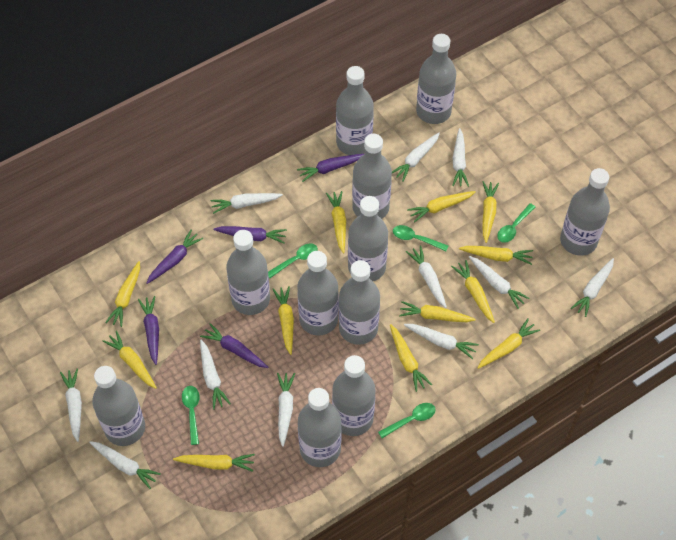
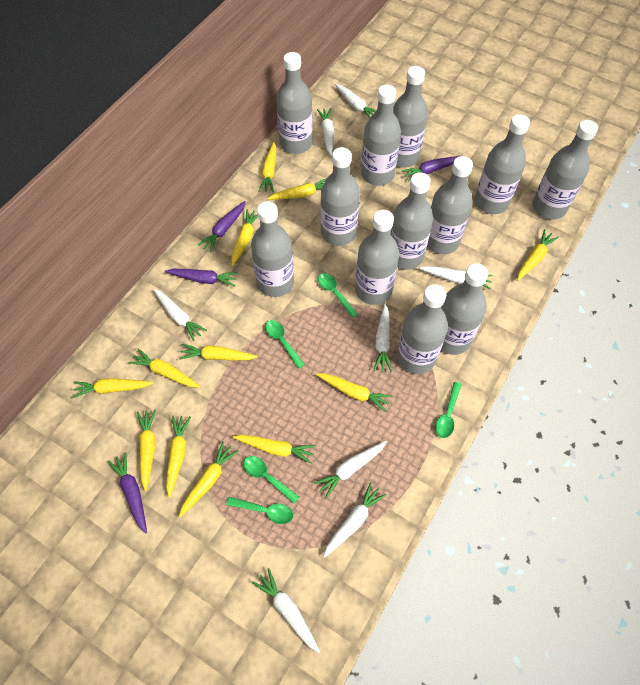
grey bottle: [92,366,145,446] [226,230,270,315] [297,251,339,336] [298,388,342,467] [332,355,375,436] [336,66,374,155] [339,260,380,345] [348,196,388,281] [352,134,392,219] [416,34,456,124] [560,168,610,256] = 11 -> [251,201,294,297] [276,52,313,154] [321,147,360,246] [355,210,399,305] [361,85,401,186] [390,172,433,270] [393,66,428,167] [397,284,448,374] [427,156,473,254] [441,263,488,355] [474,114,530,214] [532,120,598,220] = 12
purple carrot: [138,296,159,365] [146,230,203,284] [200,323,268,368] [213,226,287,244] [297,154,364,182] = 5 -> [108,452,147,534] [165,269,238,287] [198,201,246,252] [402,156,460,182] = 4
white carrot: [60,368,82,442] [89,441,161,489] [200,340,231,410] [210,193,283,214] [277,373,295,447] [392,133,440,182] [404,324,479,359] [406,245,447,308] [452,128,469,187] [469,256,530,309] [571,258,614,317] = 11 -> [153,289,207,341] [252,568,320,653] [314,441,387,498] [317,108,334,156] [323,482,386,558] [335,84,376,119] [374,304,392,372] [419,266,492,289] = 8

